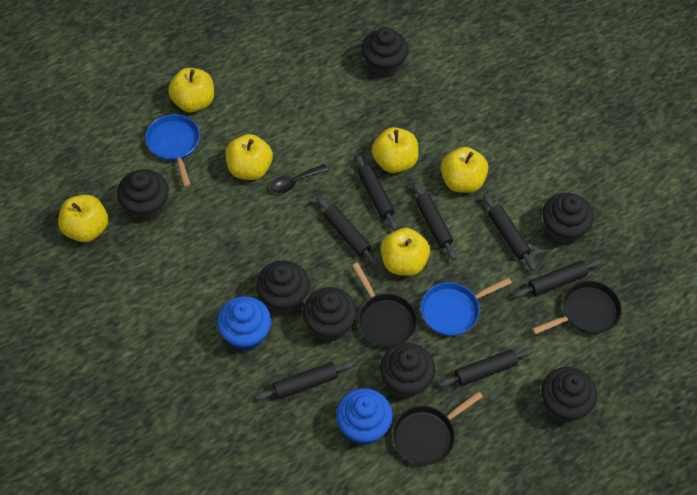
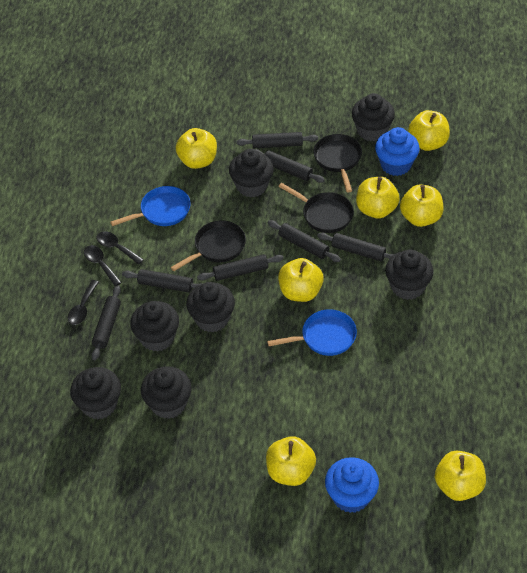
black spoon: [271,164,328,193] = 1 -> [67,280,99,325] [84,245,122,286] [96,231,144,265] = 3
yellow apple: [58,195,108,242] [168,68,214,112] [225,134,273,180] [372,127,419,173] [381,228,430,276] [441,147,488,193] = 6 -> [176,128,217,169] [266,436,316,486] [278,258,324,302] [356,177,400,219] [400,184,444,227] [408,110,450,151] [435,451,486,501] = 7

